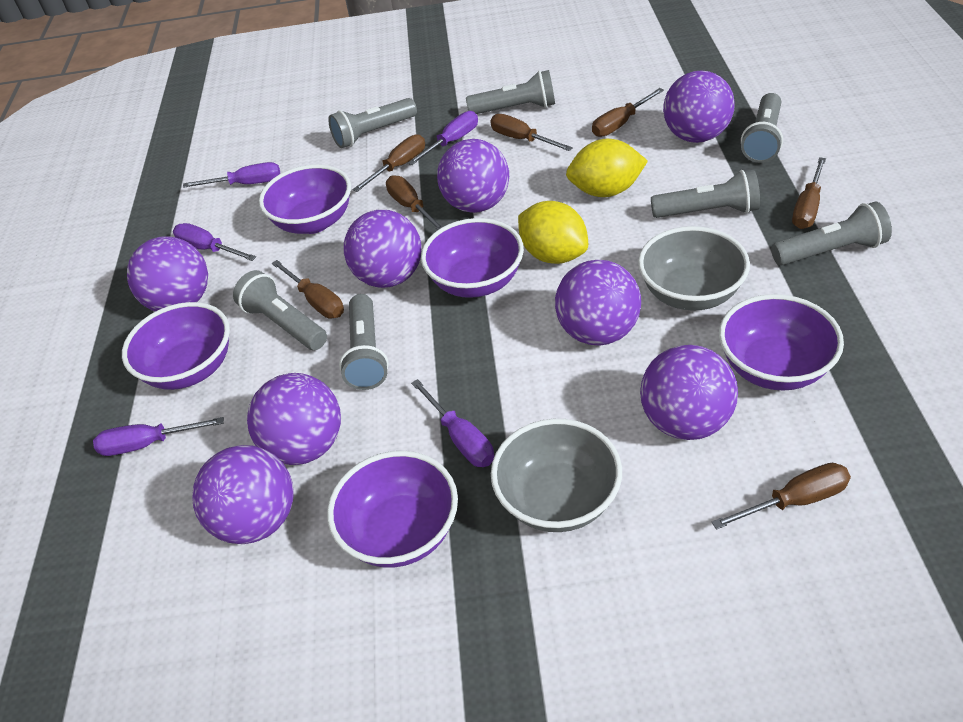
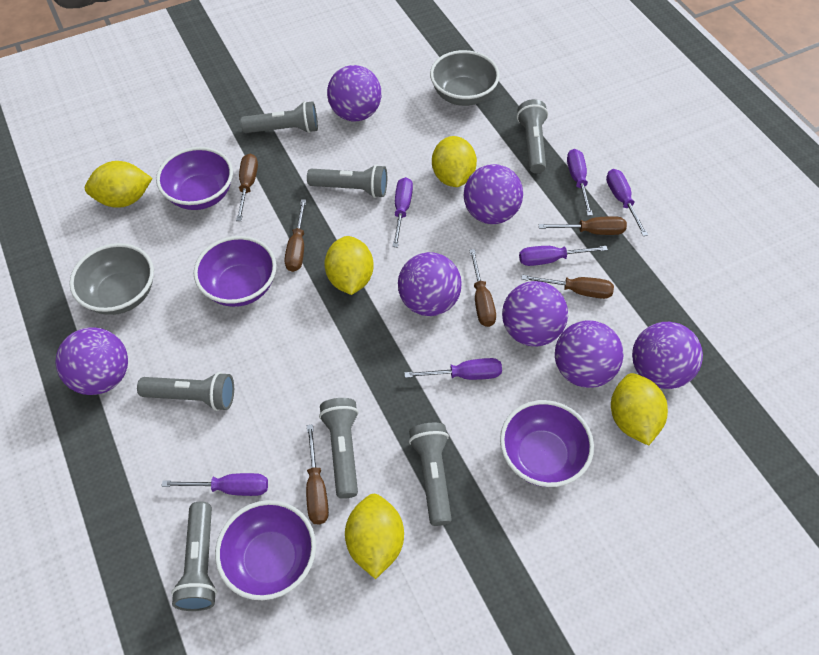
brown screwdriver: [272,260,344,318] [352,134,425,192] [386,175,443,230] [490,114,573,151] [592,88,664,137] [712,463,851,530] [792,157,826,229] = 7 -> [236,154,258,221] [285,199,306,272] [306,424,329,524] [469,249,496,327] [521,275,614,299] [539,216,627,235] = 6
purple ball: [127,237,208,312] [192,445,294,544] [247,373,341,465] [344,210,422,288] [437,139,509,213] [555,260,641,346] [640,345,738,440] [663,70,735,143] = 8 -> [55,327,128,395] [327,65,381,121] [398,252,462,316] [464,164,523,224] [502,281,568,347] [555,320,624,388] [632,322,703,389] = 7
purple bowl: [122,302,230,390] [259,165,351,234] [327,451,458,567] [421,218,524,298] [719,294,844,391] = 5 -> [156,147,233,210] [194,236,276,307] [215,500,316,600] [500,400,594,487] = 4
purple screwdriver: [93,417,224,456] [173,223,256,261] [183,162,280,188] [408,111,478,165] [411,379,494,467] = 5 -> [161,473,268,496] [392,177,413,248] [404,358,502,380] [519,246,608,266] [567,149,593,216] [606,169,648,236] = 6
yellow lemon: [518,201,588,264] [566,139,648,197] = 2 -> [85,161,153,208] [324,236,374,295] [345,494,404,579] [432,136,477,187] [611,373,668,446] = 5

